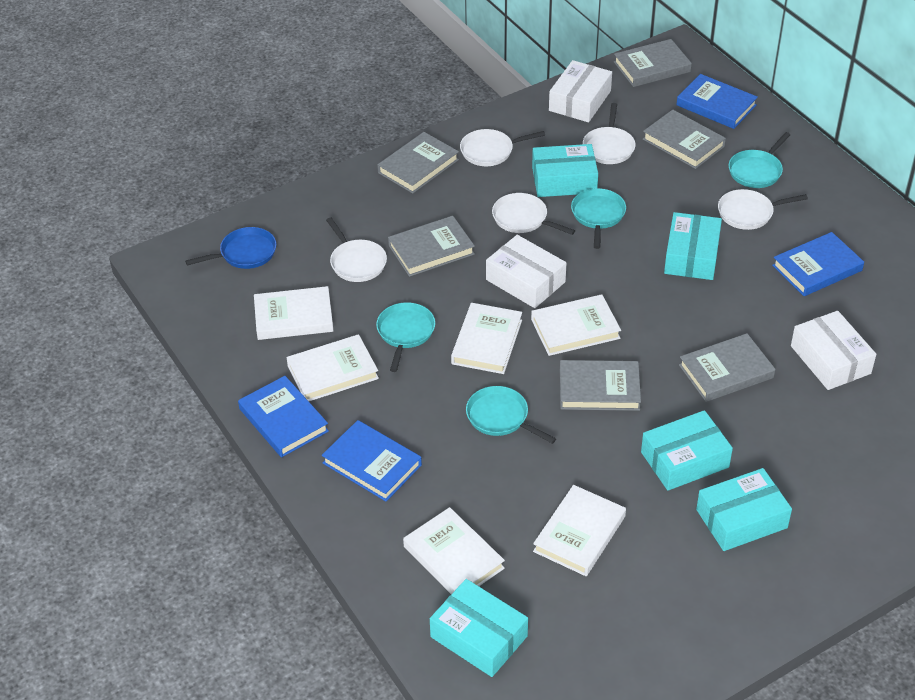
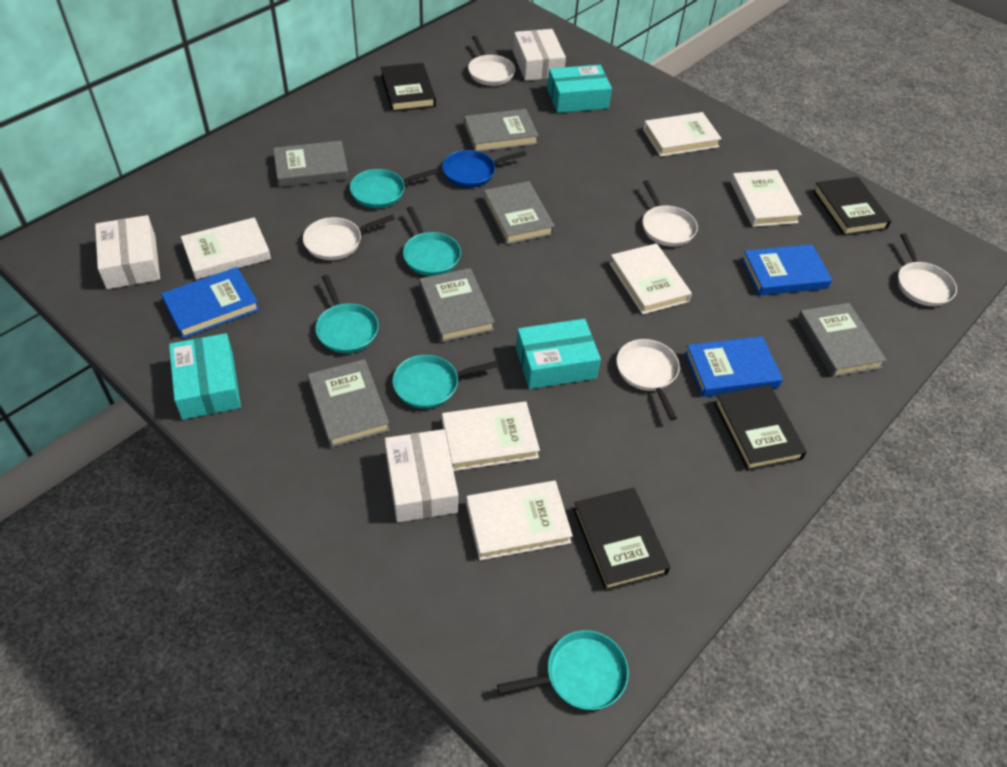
black book: none = 0 -> [381,63,436,112] [573,488,670,591] [714,385,807,471] [813,177,891,236] = 4
blue book: [238,376,329,457] [322,420,422,501] [677,74,758,129] [772,232,864,296] = 4 -> [161,267,259,339] [685,336,783,397] [741,244,832,295] = 3
turquoise box: [430,579,528,677] [532,144,598,197] [641,410,733,491] [664,212,722,280] [696,468,792,551] = 5 -> [169,333,241,419] [516,319,601,389] [547,65,612,113] = 3
turquoise pan: [376,302,435,372] [466,386,556,444] [571,188,626,249] [729,132,790,188] = 4 -> [315,275,379,353] [350,169,437,208] [392,355,499,409] [403,206,461,276] [497,630,629,710] = 5

